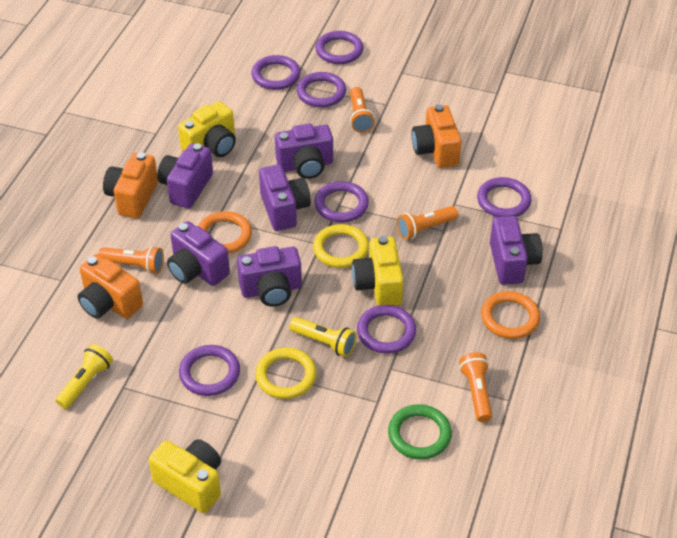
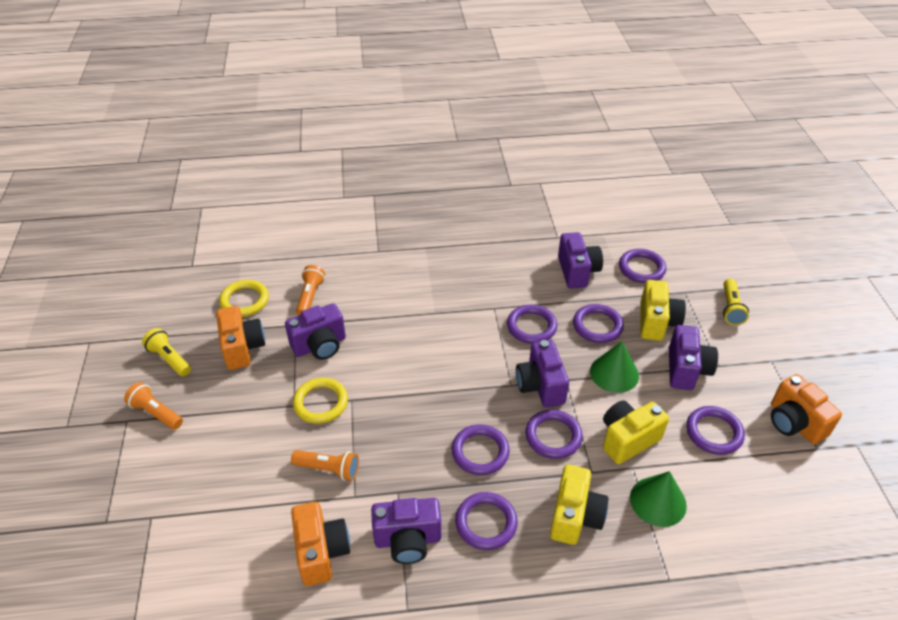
green cone: none = 0 -> [590,341,639,393] [630,471,687,527] = 2
green ring: [388,404,452,459] = 1 -> none = 0
orange flashlight: [98,246,164,274] [350,87,375,133] [397,206,458,240] [459,352,492,422] = 4 -> [124,382,183,430] [291,450,359,481] [296,265,325,315] = 3
orange ring: [198,211,252,254] [481,291,540,339] = 2 -> none = 0
purple camera: [157,143,213,209] [167,221,230,286] [237,246,302,307] [259,164,311,231] [275,123,333,179] [490,216,543,285] = 6 -> [285,303,346,360] [371,498,441,564] [516,340,569,407] [558,232,603,289] [669,325,718,390] = 5

